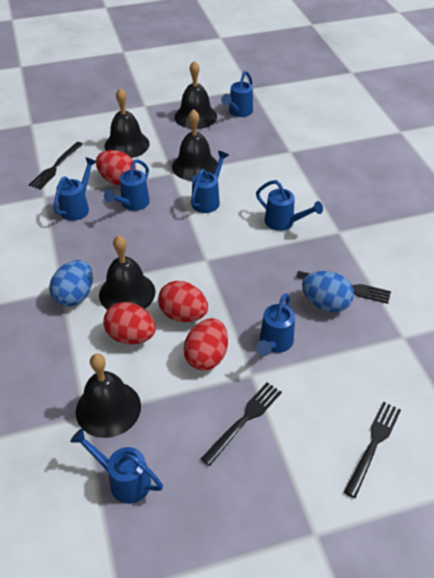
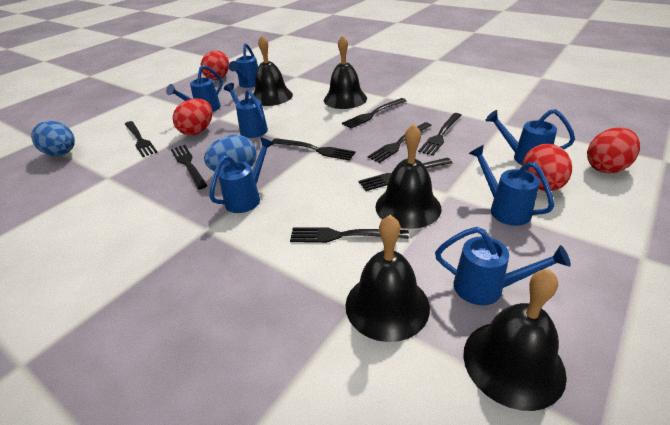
black fork: [29,142,83,189] [201,382,282,466] [296,271,391,304] [344,402,401,498] = 4 -> [125,121,157,157] [171,145,208,189] [272,138,356,161] [290,227,409,243] [342,98,407,128] [359,158,452,191] [367,122,432,163] [418,113,462,156] = 8

